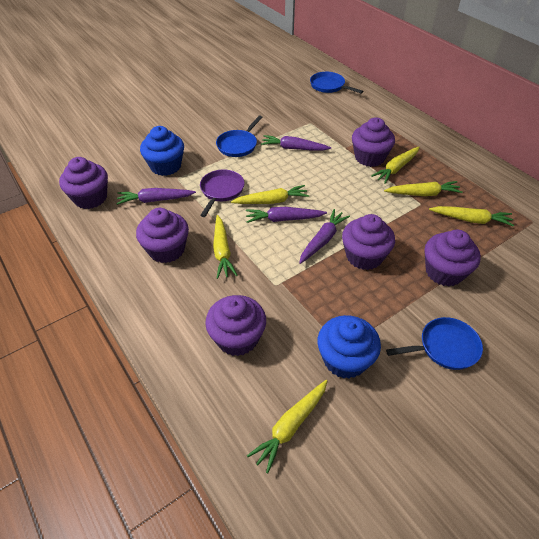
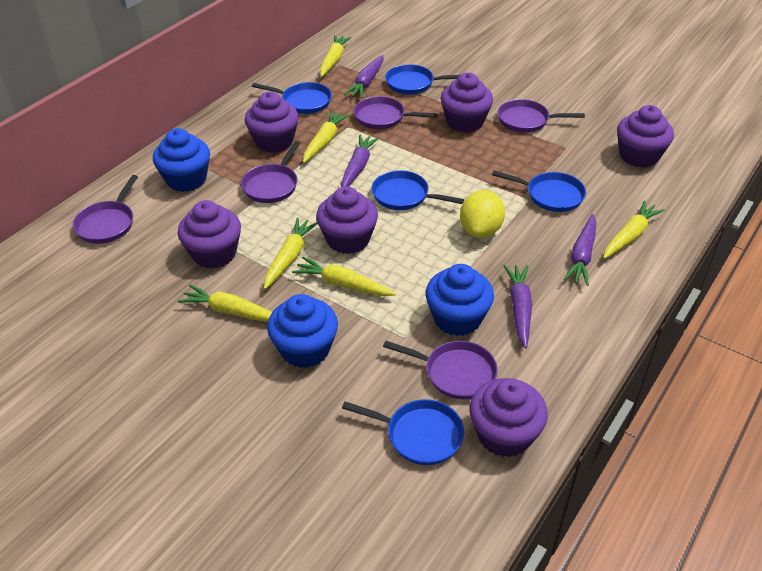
blue cupcake: [140,126,184,176] [318,315,381,379] = 2 -> [153,128,210,192] [267,294,338,368] [426,264,494,336] = 3
blue pan: [216,116,262,157] [310,72,363,94] [386,317,483,370] = 3 -> [252,82,332,114] [342,399,464,465] [372,170,464,210] [385,64,460,94] [492,170,586,212] = 5
purple pan: [200,170,245,217] = 1 -> [73,175,138,244] [241,141,300,203] [354,96,438,129] [383,341,498,399] [498,99,585,133] = 5
yellow lemon: none = 0 -> [460,190,505,238] = 1

